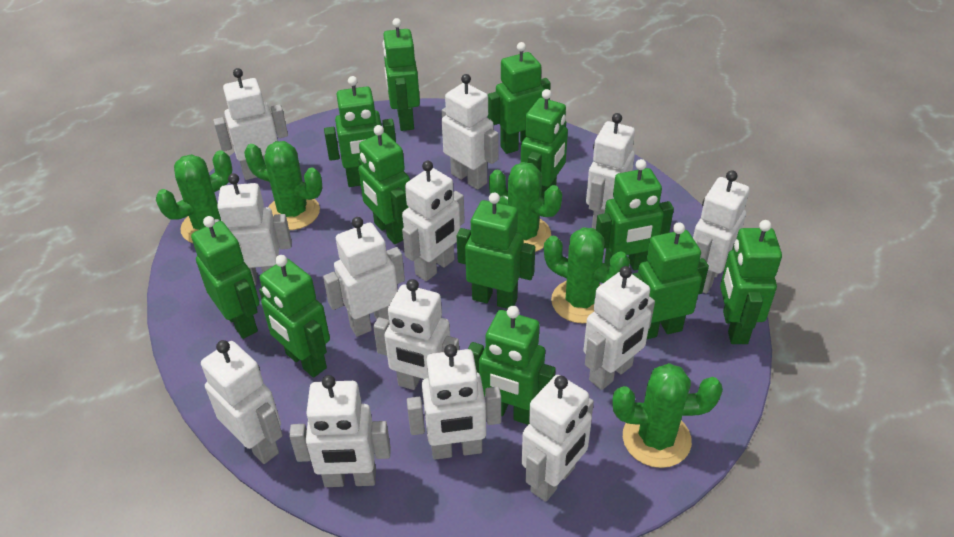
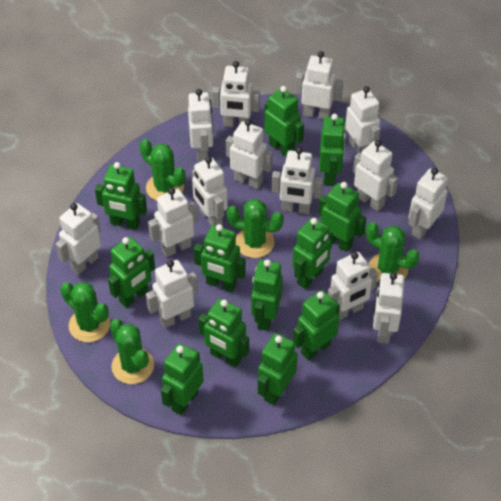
white robot: [201,340,283,464] [213,68,288,180] [215,173,292,285] [289,375,391,487] [323,217,405,337] [373,279,459,390] [402,161,465,281] [407,344,501,460] [442,74,498,190] [522,375,594,502] [584,266,655,390] [586,113,635,230] [693,170,750,294] = 13 -> [56,203,101,275] [146,260,198,328] [148,188,198,257] [188,89,213,162] [192,156,228,226] [212,61,260,127] [226,119,273,189] [272,147,323,214] [295,51,343,119] [328,252,378,320] [345,86,381,154] [353,140,398,211] [373,272,404,343] [408,168,448,240] = 14

